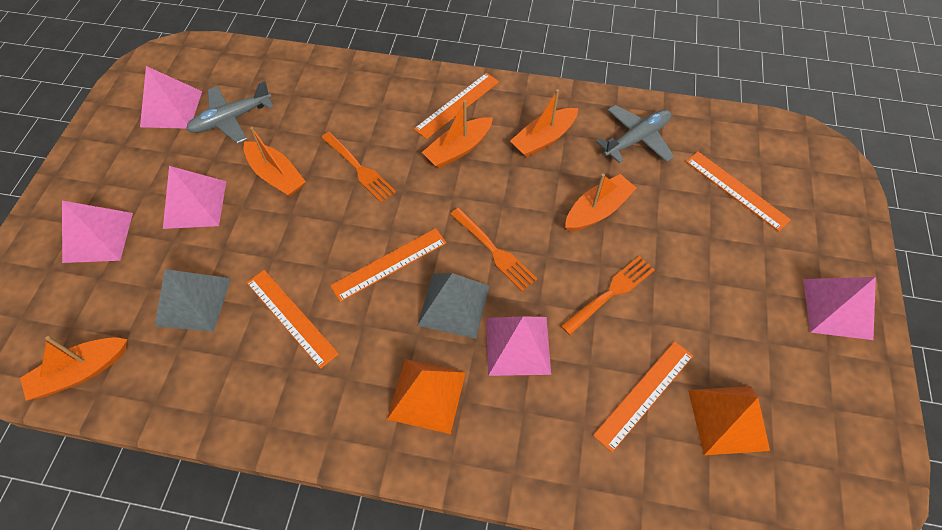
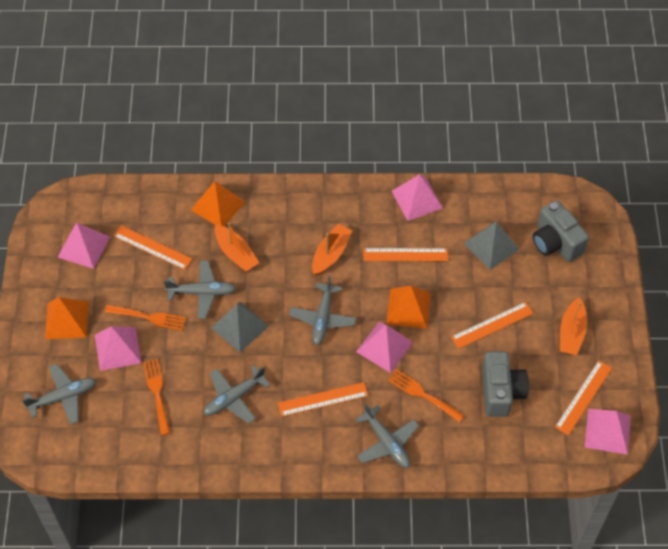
grey camera: none = 0 -> [482,352,529,417] [533,200,589,262] = 2
grey plane: [186,81,274,144] [596,105,674,163] = 2 -> [22,364,96,424] [164,261,237,319] [204,365,271,423] [289,276,356,345] [355,403,419,468] = 5
orange boat: [20,336,127,401] [244,127,306,196] [422,100,493,168] [510,89,578,157] [565,174,637,231] = 5 -> [215,223,259,272] [312,224,352,275] [560,297,587,355] = 3
orange pyramid: [387,359,466,434] [688,386,770,455] = 2 -> [45,297,88,339] [191,181,245,226] [386,286,431,329] = 3

